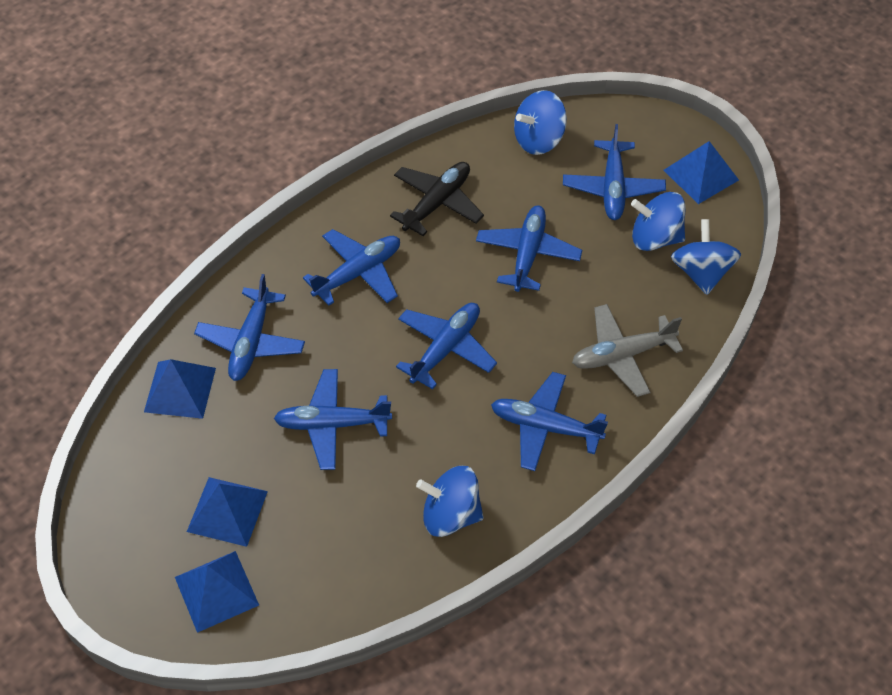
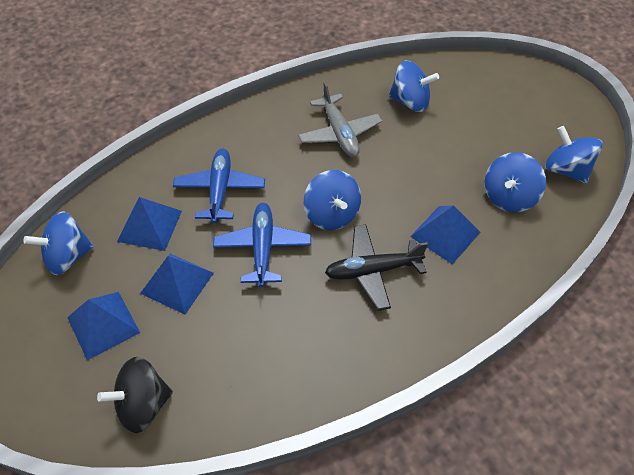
black spinning top: none = 0 -> [97,357,173,433] = 1
blue plane: [194,274,305,381] [274,369,392,470] [303,229,400,306] [396,303,497,390] [476,205,582,292] [491,372,608,471] [563,124,666,220] = 7 -> [173,149,265,223] [213,203,311,287] = 2
blue spinning top: [416,466,484,537] [514,90,567,155] [631,192,685,251] [671,219,741,295] = 4 -> [24,211,94,275] [304,170,361,230] [388,60,439,112] [485,152,546,212] [545,126,603,183] = 5

